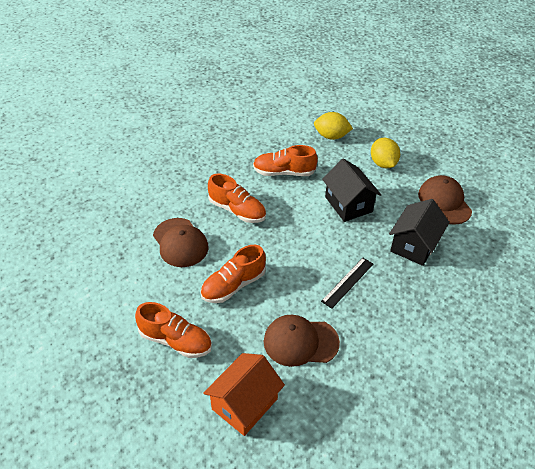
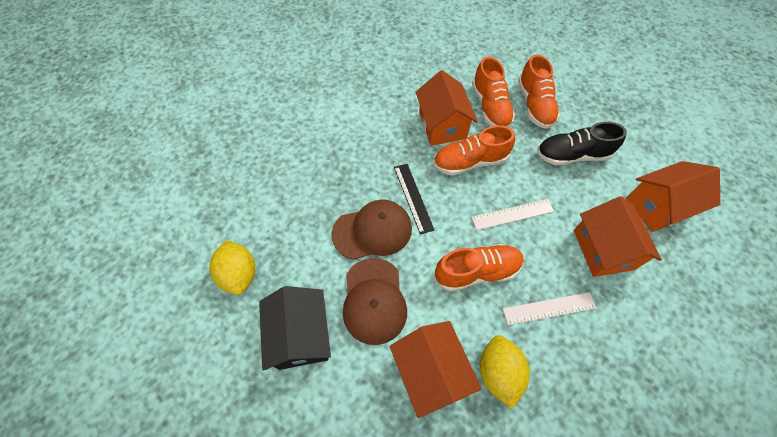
black house: [322,159,381,222] [389,199,449,266] = 2 -> [259,286,331,371] = 1
black shoe: none = 0 -> [537,122,627,165] = 1
brown cap: [153,218,209,267] [264,315,340,367] [418,175,472,225] = 3 -> [332,200,412,260] [343,258,407,345] = 2
orange house: [203,353,285,436] = 1 -> [390,321,482,418] [416,70,478,146] [574,196,662,277] [626,161,720,232] = 4
white ruler: none = 0 -> [471,199,554,230] [503,292,596,325] = 2

